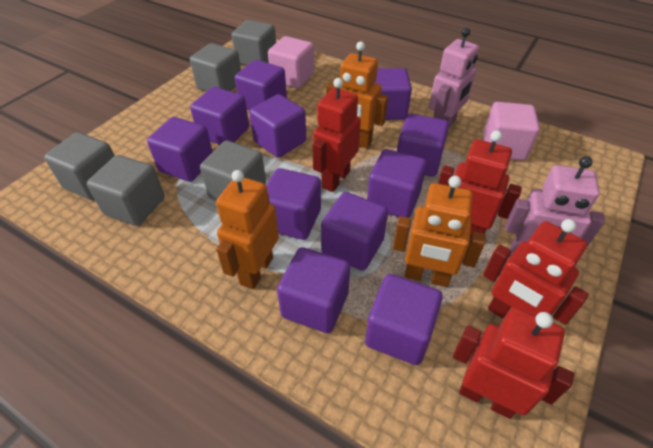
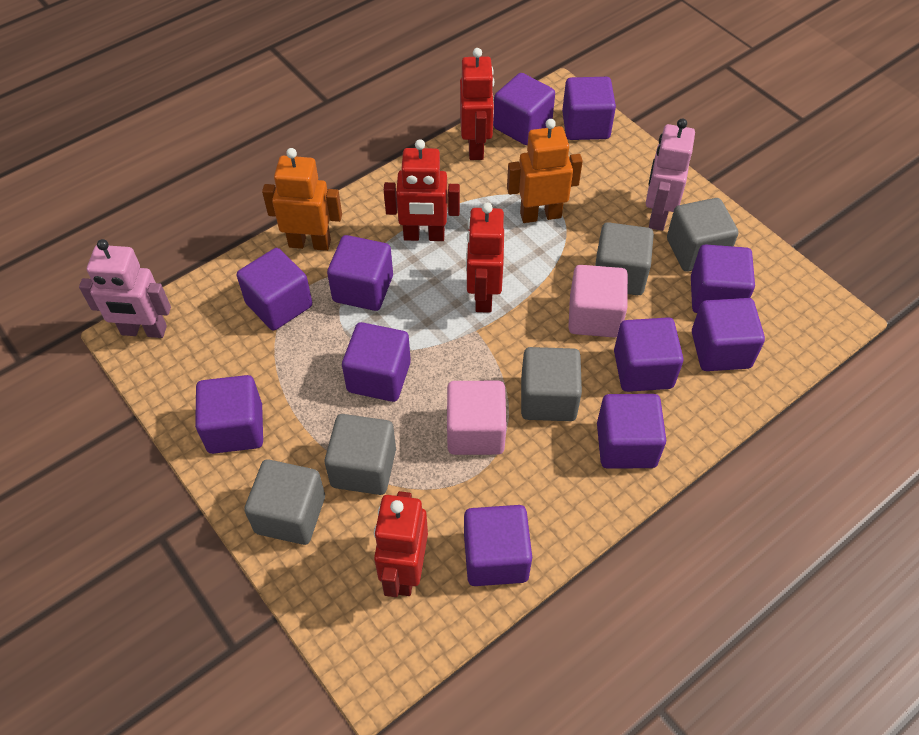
orange robot: [216,170,279,289] [326,41,388,148] [393,176,486,287] = 3 -> [262,148,342,251] [507,119,583,223] = 2

